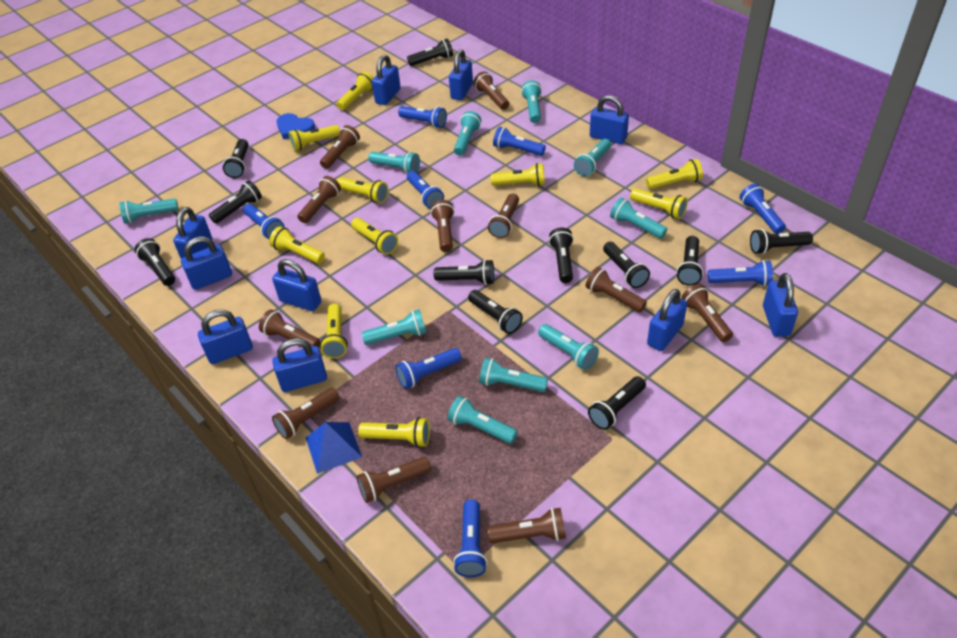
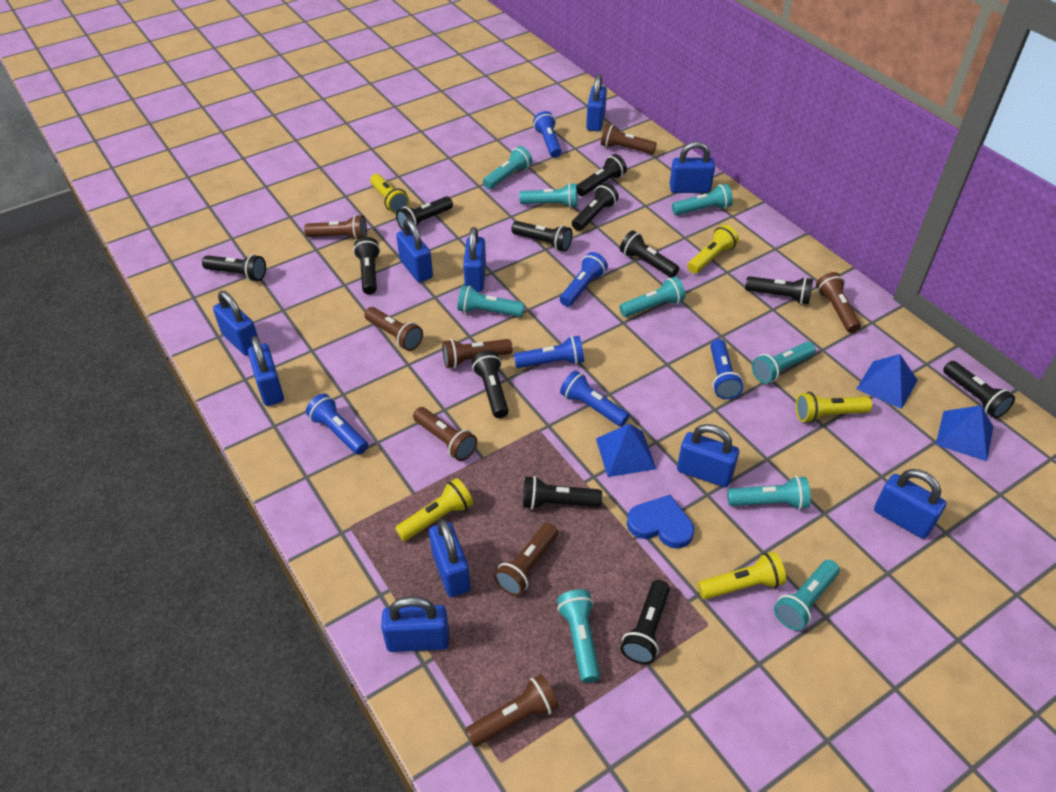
black flashlight: [135,238,175,286] [209,180,262,224] [223,139,248,178] [407,38,453,66] [434,259,494,285] [468,290,523,334] [549,227,574,283] [588,376,646,430] [603,242,650,288] [676,236,703,286] [750,229,813,254] = 11 -> [202,254,266,281] [353,237,380,295] [396,196,453,230] [472,351,509,418] [511,221,572,252] [523,476,602,509] [572,183,619,231] [577,154,627,196] [620,230,679,278] [621,580,670,664] [745,276,813,305] [943,361,1015,418] = 12
blue flashlight: [243,204,285,239] [395,348,462,389] [398,106,447,128] [407,171,444,209] [453,500,487,578] [493,127,546,156] [708,260,773,286] [740,184,786,234] = 8 -> [306,393,368,455] [514,336,584,368] [533,111,562,158] [560,252,608,307] [560,370,629,427] [710,339,743,399] = 6
blue pyramid: [306,422,362,474] = 1 -> [596,424,656,477] [856,354,918,409] [936,405,993,461] = 3
brown flashlight: [259,310,320,348] [272,388,339,439] [297,176,341,223] [320,125,360,169] [356,457,431,503] [431,200,454,252] [473,71,509,110] [487,508,566,543] [488,194,519,238] [586,267,647,313] [682,284,733,342] = 11 -> [304,215,367,240] [364,307,423,351] [413,407,477,461] [442,339,513,368] [465,674,559,747] [494,523,558,596] [601,124,657,154] [816,272,861,333] = 8
turquoise flashlight: [119,198,179,223] [361,309,426,345] [368,152,420,174] [448,396,518,444] [454,111,481,156] [479,358,548,392] [521,80,542,123] [538,324,599,370] [574,139,611,177] [610,198,667,239] = 10 -> [457,285,525,317] [483,146,532,189] [519,183,578,208] [557,590,600,683] [619,277,685,317] [672,184,733,215] [727,476,811,510] [752,342,816,384] [774,560,840,630] = 9
yellow flashlight: [269,226,325,264] [289,125,340,151] [320,304,348,359] [337,71,373,110] [337,177,388,203] [351,218,398,255] [358,417,430,447] [491,163,545,186] [630,188,688,219] [646,159,703,189] = 10 -> [370,174,409,214] [395,478,473,541] [687,225,739,274] [698,552,786,600] [796,392,872,423] = 5

